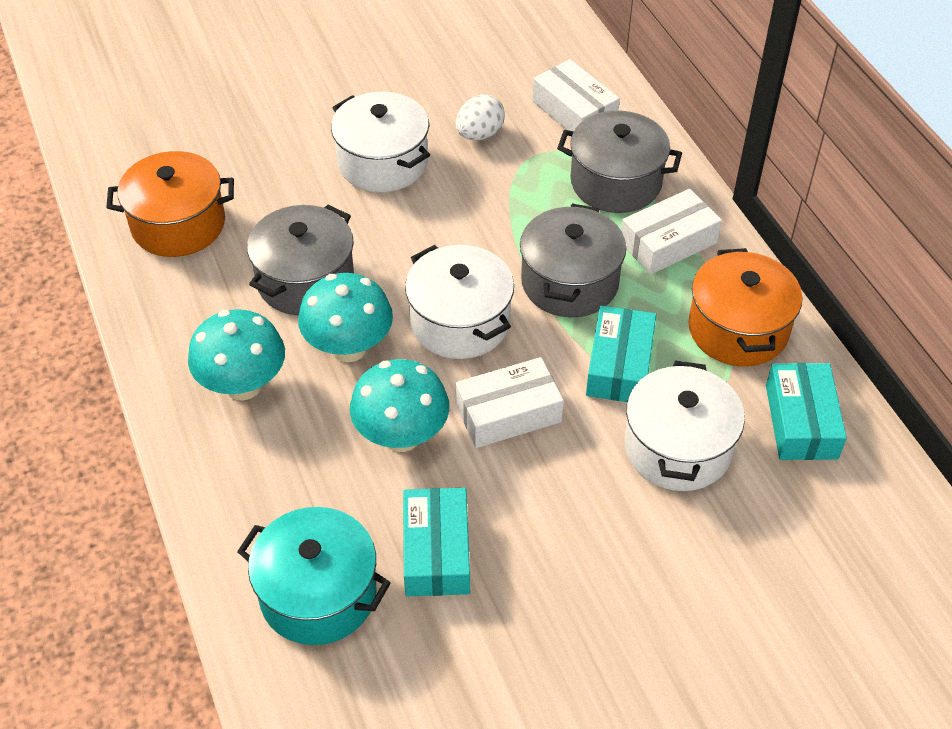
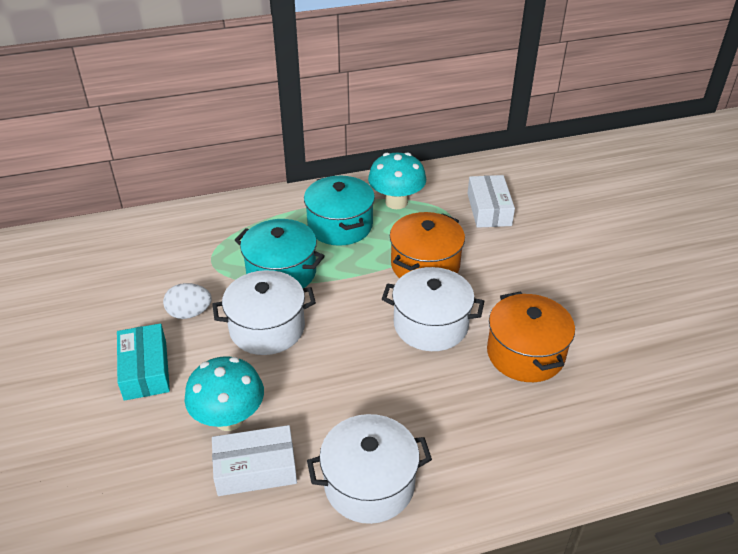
grey pot: [247,205,354,315] [520,203,626,317] [557,111,682,213] = 3 -> none = 0
turquoise box: [403,488,470,597] [586,306,656,402] [766,363,847,460] = 3 -> [117,323,170,401] = 1
turquoise mushroom: [188,309,285,400] [298,273,393,362] [350,359,449,452] = 3 -> [185,356,264,431] [368,152,426,209] = 2
turquoise pot: [237,507,391,645] = 1 -> [235,219,325,288] [304,176,375,246] = 2
white box: [455,357,564,448] [532,59,620,131] [621,189,722,275] = 3 -> [212,425,297,496] [468,175,515,228] = 2

